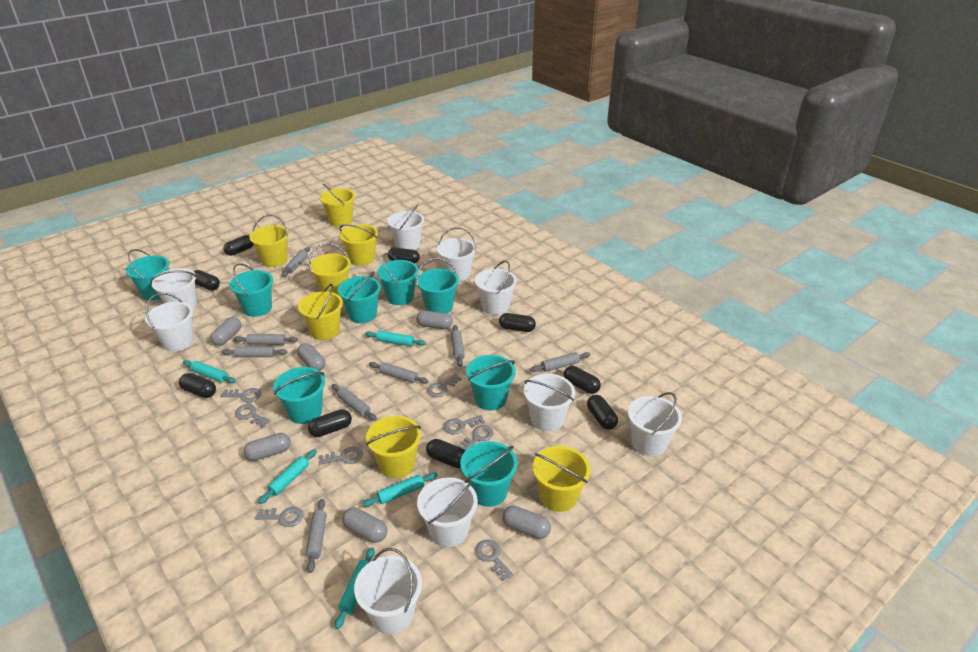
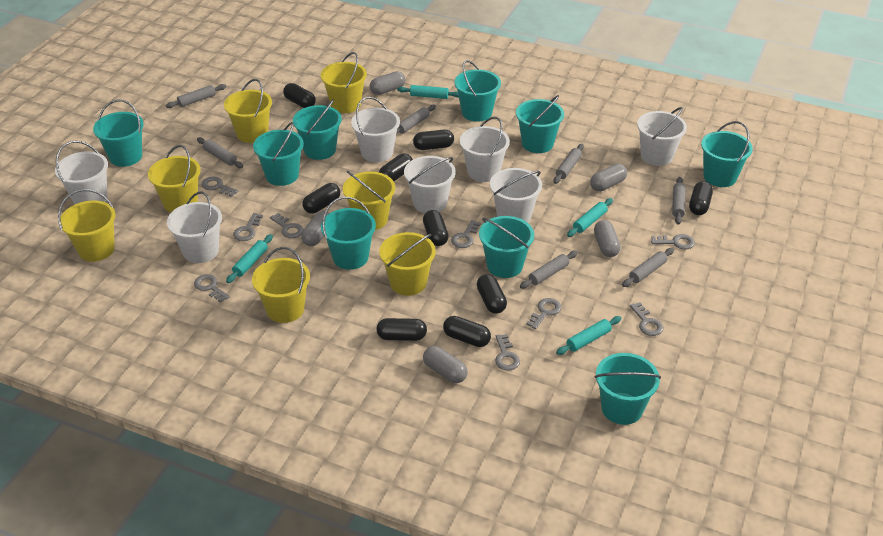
grey capsule: [210,317,241,346] [244,433,291,461] [297,343,325,371] [342,507,387,543] [416,311,453,329] [502,506,551,539] = 6 -> [301,211,330,246] [370,71,405,95] [423,346,468,383] [590,164,627,192] [594,220,621,257] = 5
grey key: [221,388,261,402] [235,404,270,427] [255,507,303,527] [319,447,363,465] [427,374,462,397] [444,415,485,435] [458,425,494,450] [475,540,513,581] = 8 -> [194,274,230,303] [202,177,238,197] [233,213,263,241] [270,213,303,238] [451,220,481,248] [495,334,520,370] [526,298,561,329] [630,302,664,336] [651,234,695,249] = 9
grey rolling pin: [222,347,287,357] [234,334,298,345] [282,247,310,277] [306,499,327,573] [331,384,377,421] [369,362,429,384] [451,325,465,367] [530,352,590,372] = 8 -> [166,84,226,108] [197,137,243,168] [396,105,436,135] [520,251,578,289] [554,144,584,184] [622,248,674,287] [672,177,686,225] = 7
turquoise bucket: [125,249,169,301] [229,263,273,317] [273,367,325,424] [338,271,381,323] [377,253,419,305] [416,258,459,313] [460,441,518,507] [466,355,516,411] = 8 -> [93,100,144,167] [253,122,304,186] [293,99,342,160] [321,197,376,270] [455,60,501,122] [479,216,534,278] [516,95,564,153] [595,353,661,425] [701,121,753,187] = 9
turquoise rolling pin: [183,360,236,383] [258,449,317,504] [335,547,375,629] [362,472,438,507] [365,331,426,346] = 5 -> [226,234,273,283] [397,85,459,99] [556,316,621,355] [567,198,613,237] = 4
white bucket: [145,293,194,352] [150,268,197,309] [354,548,422,634] [387,204,424,250] [417,477,478,547] [437,227,476,281] [475,261,517,315] [524,374,575,431] [628,392,682,456] = 9 -> [55,141,108,205] [167,191,222,263] [351,97,400,162] [404,156,456,213] [460,117,510,182] [490,168,542,223] [637,107,687,166] = 7

